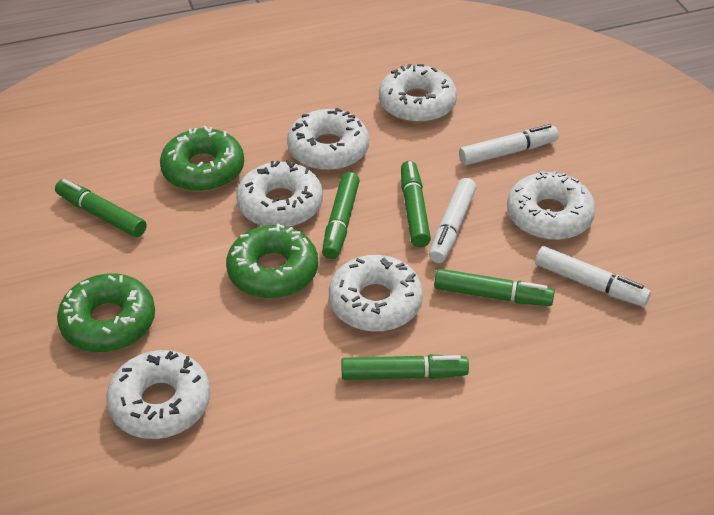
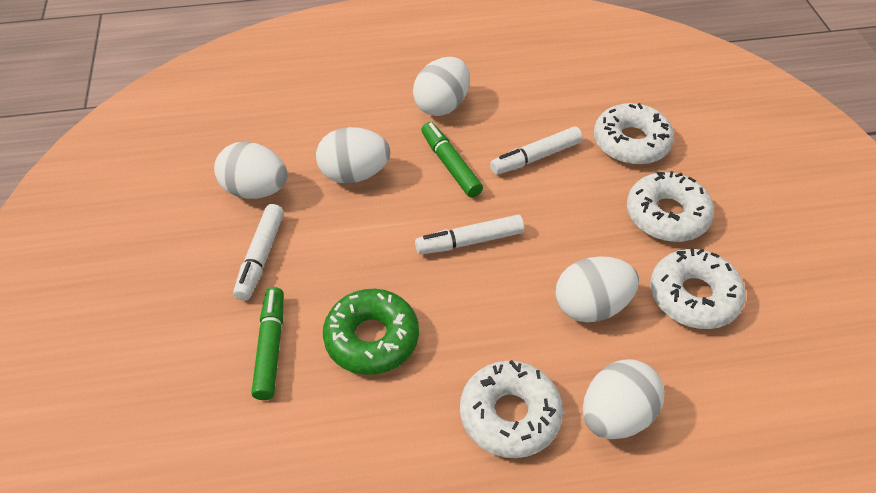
green donut: [57,273,155,352] [160,126,244,192] [226,223,318,299] = 3 -> [323,289,419,375] = 1
green marker: [55,179,147,238] [322,172,360,259] [341,354,469,380] [401,161,431,247] [434,269,555,306] = 5 -> [251,287,284,400] [421,122,483,198] = 2
white donut: [106,350,210,439] [236,160,323,227] [287,108,369,171] [329,255,423,332] [379,64,457,123] [507,171,596,240] = 6 -> [460,360,563,458] [594,103,674,165] [627,171,714,242] [650,248,746,329] = 4
white egg: none = 0 -> [214,142,287,199] [316,127,390,184] [413,57,470,116] [556,256,639,322] [583,359,665,439] = 5

